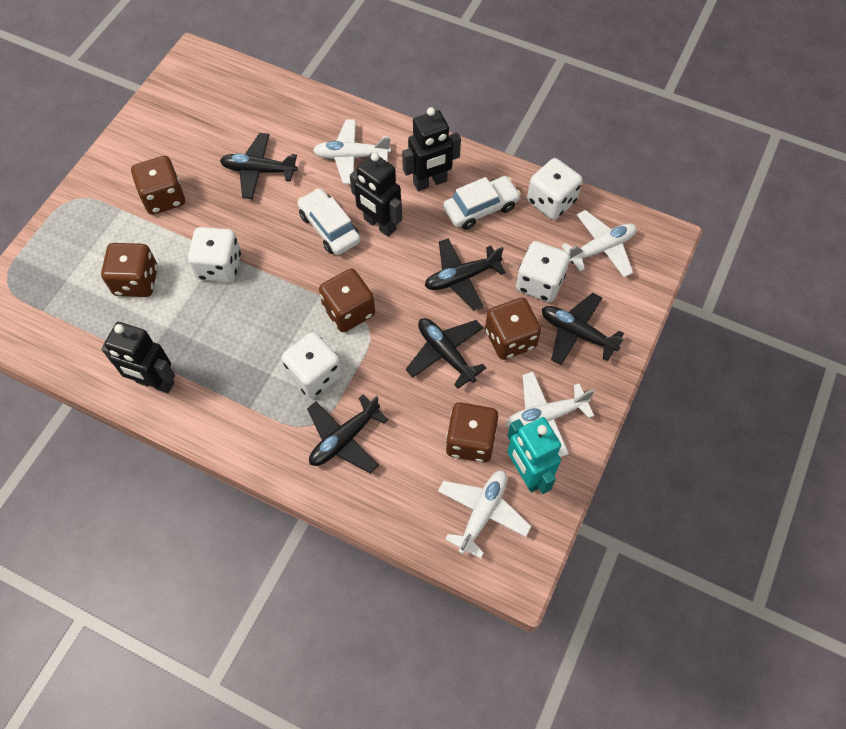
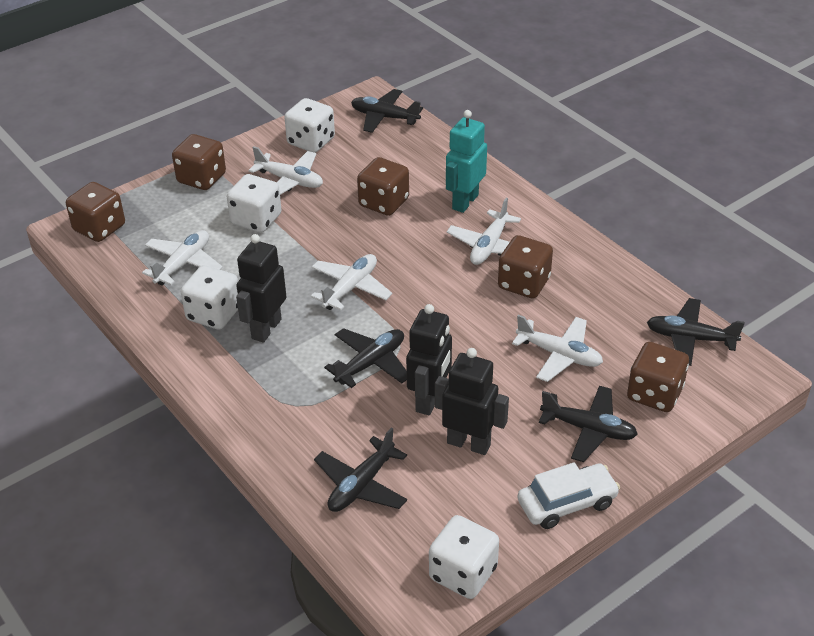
white car: [297,188,360,255] [443,176,521,230] = 2 -> [518,462,620,529] = 1
white plane: [313,119,391,184] [438,471,531,559] [506,372,594,457] [561,210,637,277] = 4 -> [142,230,223,286] [249,146,323,195] [311,254,392,311] [447,198,521,265] [512,315,603,382] = 5

